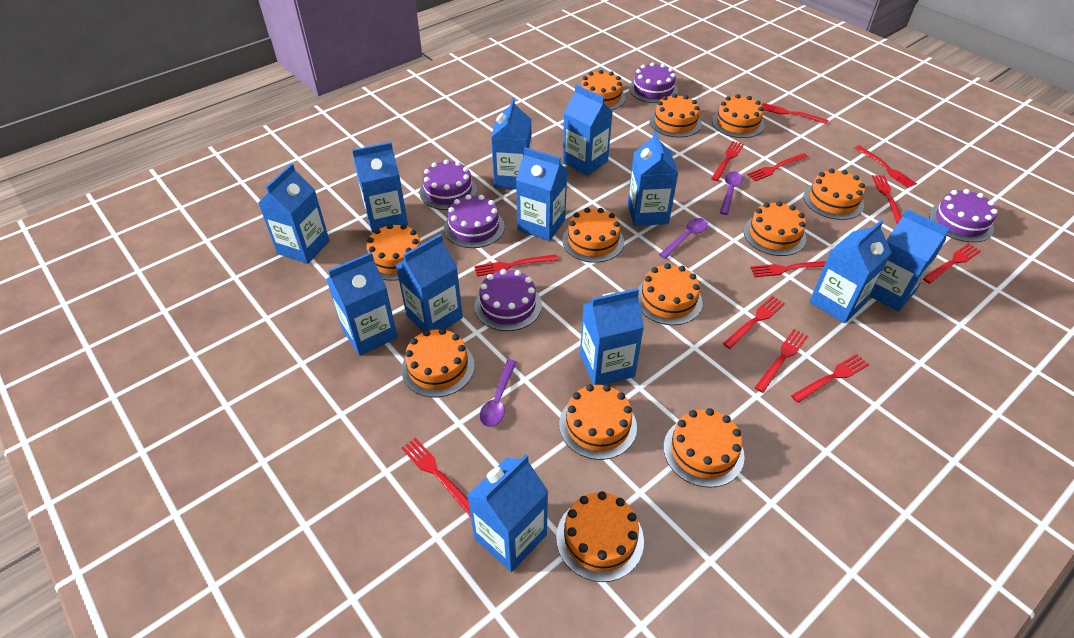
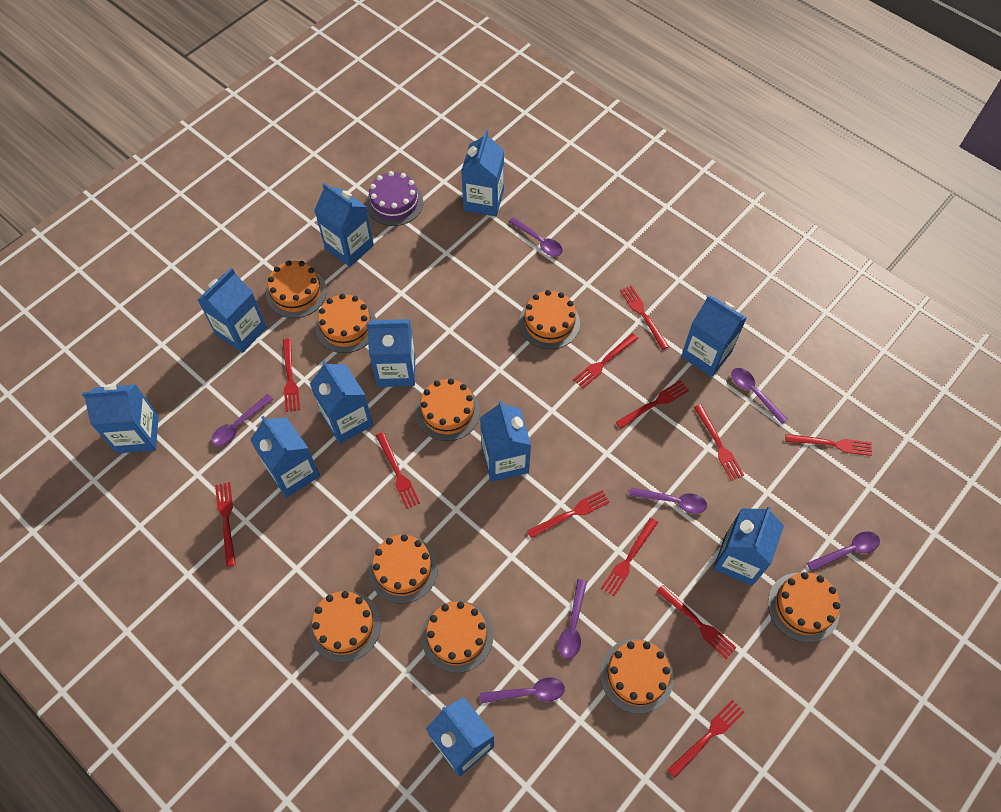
blue carton: [258,164,330,264] [326,252,398,356] [352,142,408,233] [396,234,463,332] [467,454,549,572] [491,98,532,189] [516,147,567,241] [563,85,613,176] [580,288,644,385] [628,131,679,226] [809,220,892,323] [870,209,950,312] = 12 -> [82,384,159,454] [198,268,267,353] [250,416,320,498] [310,360,373,444] [314,183,374,267] [366,319,415,387] [426,697,494,777] [461,130,504,216] [480,400,531,482] [681,295,747,377] [713,506,784,586] = 11
orange cake: [366,224,422,281] [402,328,475,397] [556,491,644,582] [559,384,637,460] [562,207,624,263] [581,70,626,110] [638,263,703,325] [650,94,702,138] [664,408,745,488] [712,94,764,138] [744,201,806,256] [804,168,865,220] = 12 -> [266,260,327,318] [309,591,381,662] [316,294,376,353] [368,534,438,603] [416,378,480,441] [421,601,493,673] [519,290,580,349] [600,639,674,714] [768,572,840,643] = 9
purple cake: [420,159,477,210] [444,194,505,248] [475,269,542,331] [629,62,678,103] [929,189,998,242] = 5 -> [366,171,423,226] = 1
purple spoon: [480,359,517,427] [659,218,708,259] [720,171,743,215] = 3 -> [211,394,273,447] [480,678,565,704] [509,217,563,256] [558,579,587,659] [629,488,707,514] [731,368,788,424] [807,531,880,572] = 7

